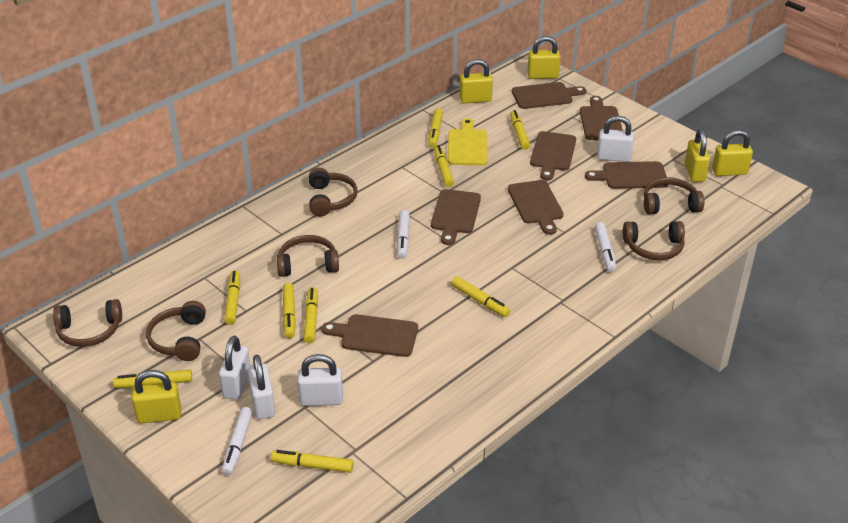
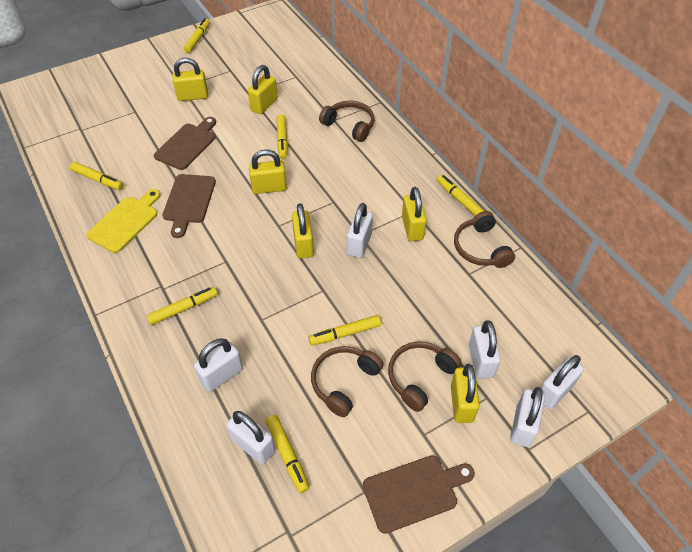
brown cutting board: [321,314,418,357] [431,189,481,245] [508,180,563,235] [512,82,586,109] [530,131,576,180] [580,96,623,140] [585,161,668,189] = 7 -> [154,117,216,170] [162,174,216,238] [363,455,475,534] = 3
brown headphones: [53,299,122,347] [146,301,206,361] [277,235,339,277] [309,168,358,216] [623,221,685,260] [644,177,704,214] = 6 -> [311,346,384,417] [319,101,374,142] [388,342,462,412] [454,211,515,268] = 4
white marker: [222,407,253,475] [397,210,410,259] [595,222,616,272] = 3 -> none = 0
white padlock: [219,336,251,400] [248,355,275,419] [297,354,343,406] [597,116,634,162] = 4 -> [194,338,243,392] [226,411,275,464] [347,203,373,258] [469,320,501,379] [510,387,545,447] [541,355,584,410] = 6
yellow marker: [113,369,192,388] [224,271,240,325] [271,450,353,473] [283,283,296,338] [303,287,318,343] [428,108,443,148] [434,145,454,187] [451,276,510,317] [510,110,530,150] = 9 -> [70,162,123,190] [146,287,218,325] [184,18,210,53] [266,415,309,493] [276,114,288,160] [309,315,381,346] [437,175,484,216] = 7
yellow padlock: [132,370,181,424] [459,59,493,103] [527,36,560,79] [685,129,710,182] [712,130,753,176] = 5 -> [173,58,208,101] [248,65,278,114] [249,149,287,194] [292,203,314,259] [402,187,427,241] [451,364,480,423] = 6

